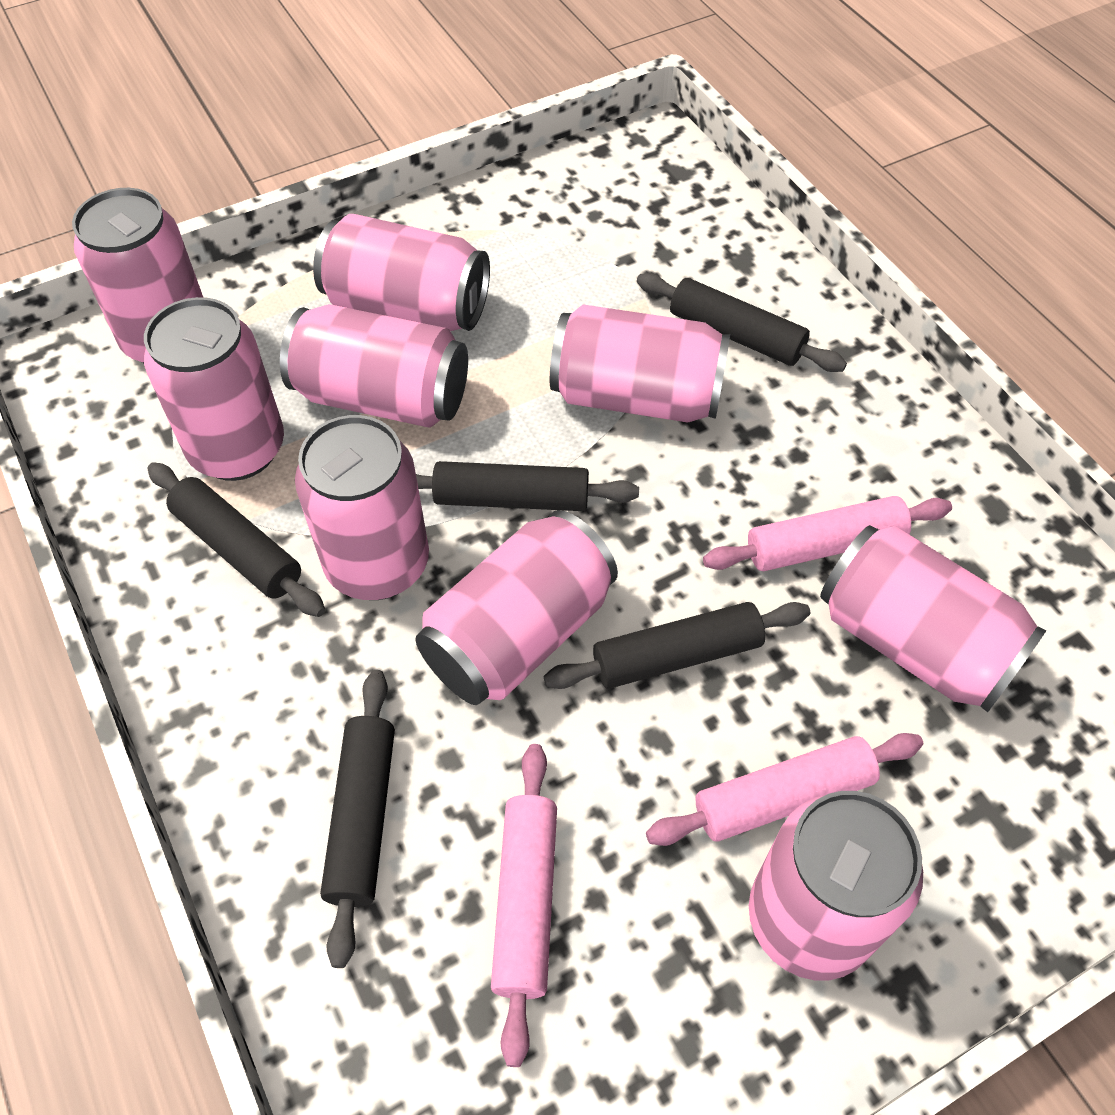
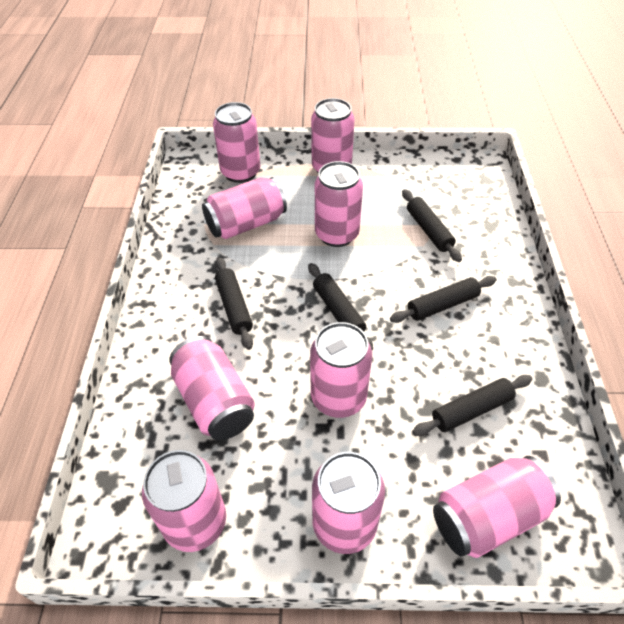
pink rolling pin: [491,744,557,1067] [646,733,923,846] [703,496,952,571] = 3 -> none = 0

